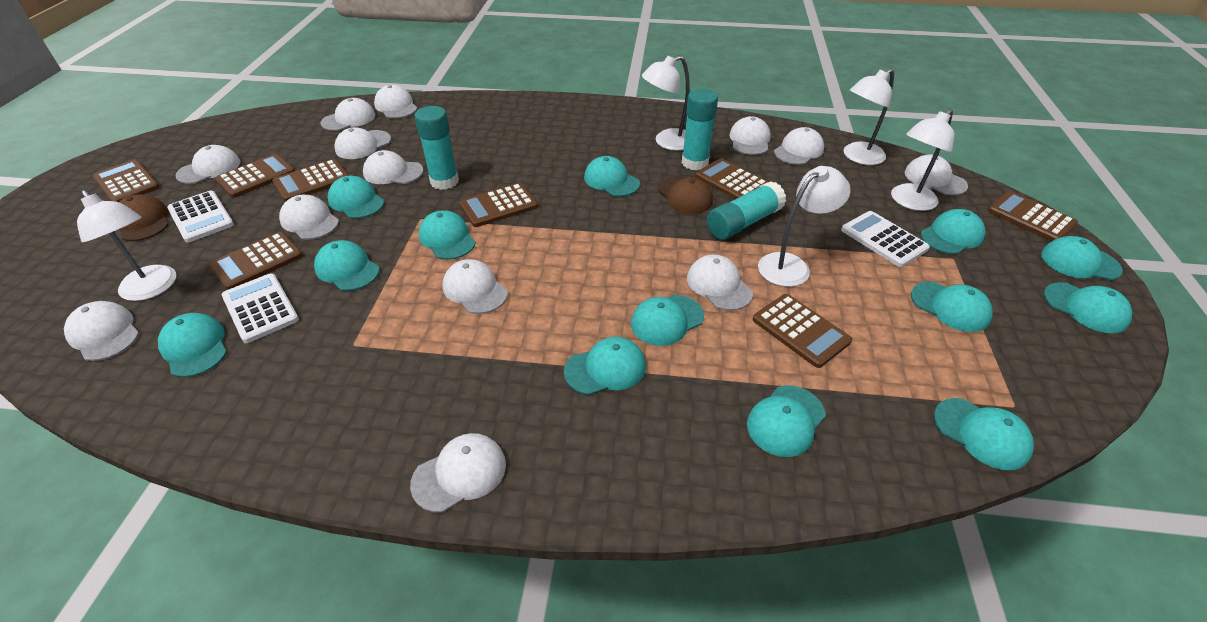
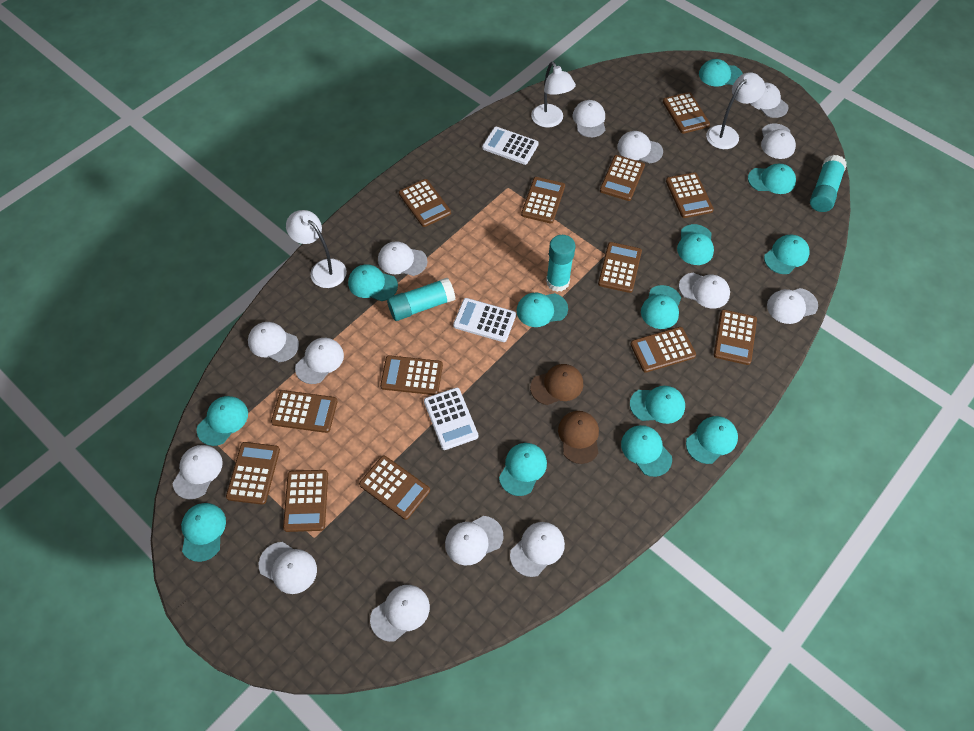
brown calculator: [93,159,160,202] [209,232,303,290] [215,154,295,198] [272,159,349,202] [459,183,538,227] [695,158,768,199] [753,294,852,368] [988,191,1078,241] = 8 -> [226,442,280,505] [271,390,338,433] [283,470,328,532] [359,455,430,520] [380,355,443,395] [399,179,451,227] [521,177,565,223] [598,242,642,293] [600,155,645,201] [630,327,696,373] [663,92,710,134] [666,172,714,218] [714,310,757,365] = 13
white cap: [64,301,139,361] [176,145,240,184] [279,195,339,240] [321,98,375,131] [334,127,391,159] [363,150,423,184] [374,85,417,118] [410,433,506,513] [442,259,508,314] [687,254,753,311] [729,116,771,155] [774,127,824,165] [905,155,968,195] = 13 -> [173,445,223,499] [248,322,299,362] [259,542,317,594] [295,338,344,384] [370,585,430,642] [378,241,427,276] [445,516,503,565] [510,522,565,577] [573,100,605,137] [617,131,663,163] [679,273,730,308] [750,82,788,118] [761,123,796,159] [767,288,818,324] = 14
white lamp: [77,190,176,301] [642,55,690,151] [758,166,851,287] [844,68,894,165] [891,109,955,211] = 5 -> [286,210,347,288] [531,62,576,128] [706,72,765,149] = 3

